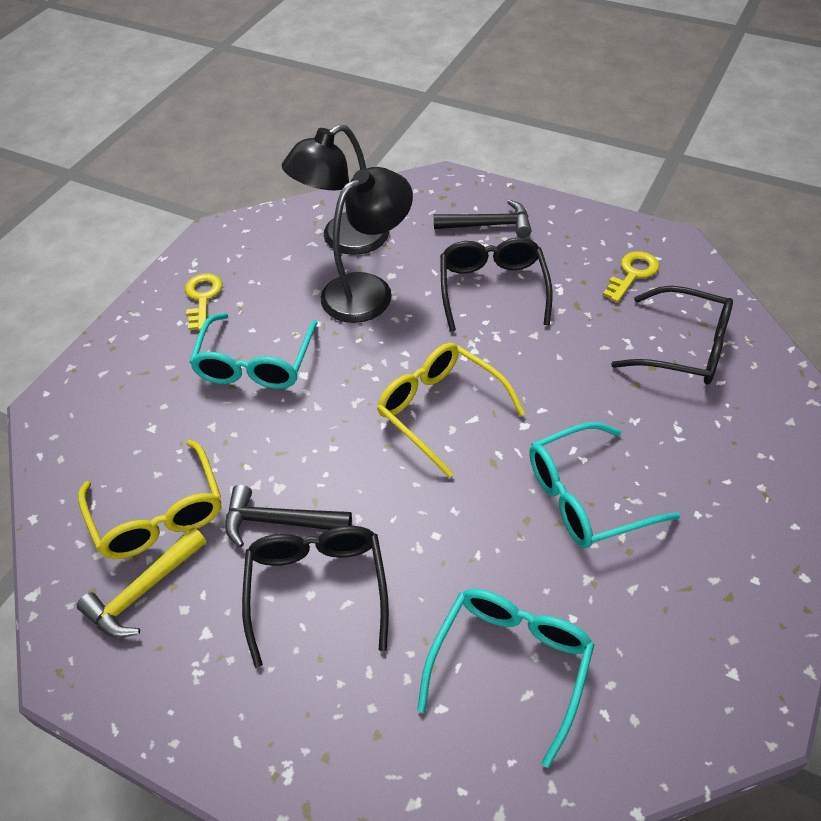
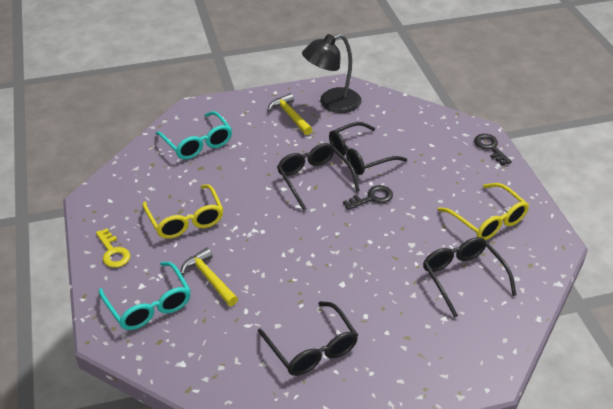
black glasses: [242,526,389,668] [440,237,553,332] [611,286,733,384] = 3 -> [258,301,358,376] [277,143,360,211] [329,122,407,175] [423,237,517,318] = 4
black hammer: [225,485,352,547] [434,200,531,238] = 2 -> none = 0
black key: none = 0 -> [343,185,393,210] [474,134,512,165] = 2
black lamp: [282,124,390,255] [321,167,413,323] = 2 -> [302,34,362,113] = 1
turquoise glasses: [189,313,317,389] [417,589,594,768] [529,422,680,548] = 3 -> [99,262,191,330] [156,111,232,159] = 2
yellow hammer: [77,527,206,638] = 1 -> [180,248,238,306] [267,93,313,135] = 2
yellow key: [185,274,222,331] [603,251,659,303] = 2 -> [96,229,130,268] = 1

